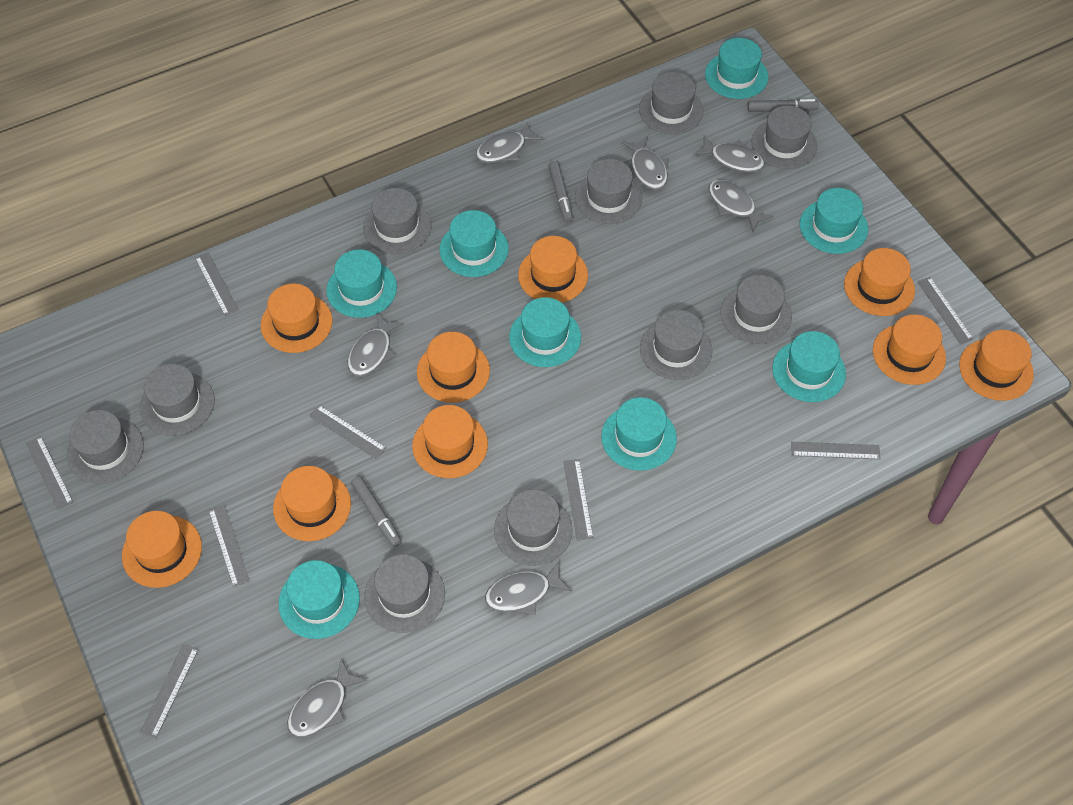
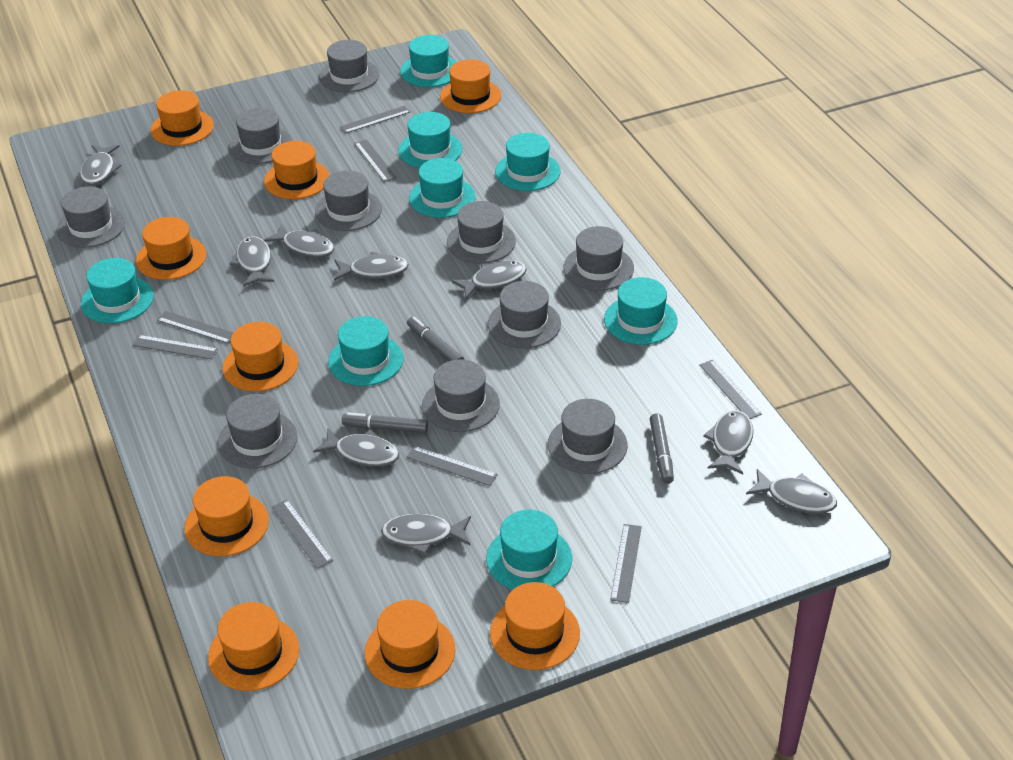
grey fish: [287,659,368,738] [347,313,404,377] [476,122,543,163] [485,561,572,615] [621,136,669,190] [693,135,765,173] [709,180,773,232] = 7 -> [80,145,122,185] [230,237,274,287] [264,224,335,258] [313,428,399,467] [334,252,409,281] [381,514,471,555] [452,261,527,299] [703,410,753,474] [746,469,837,514] = 9

